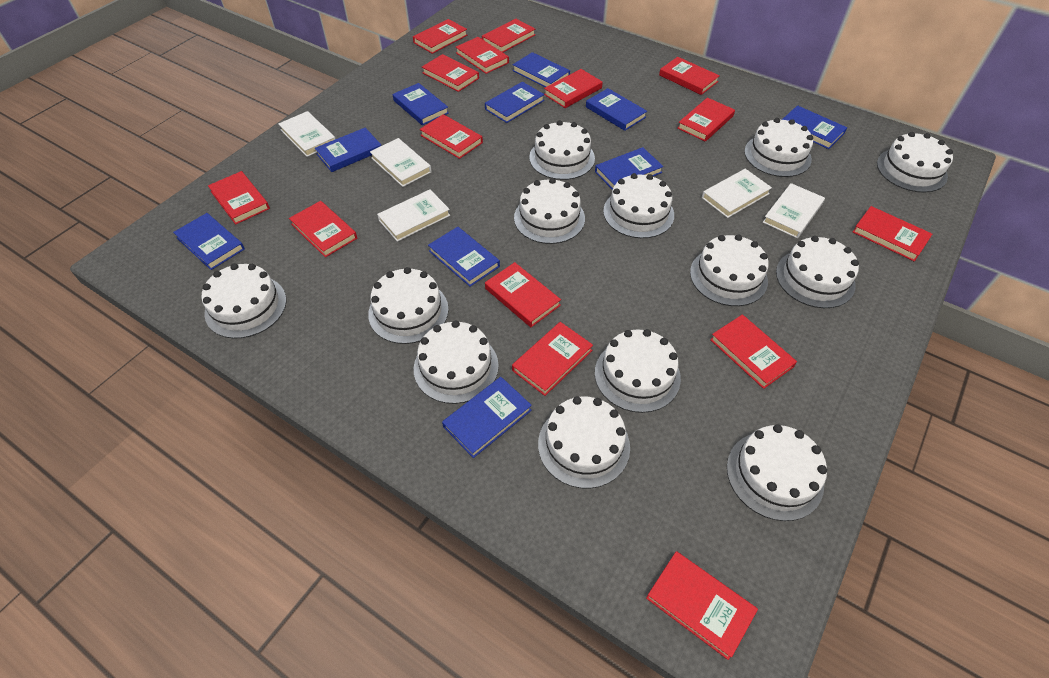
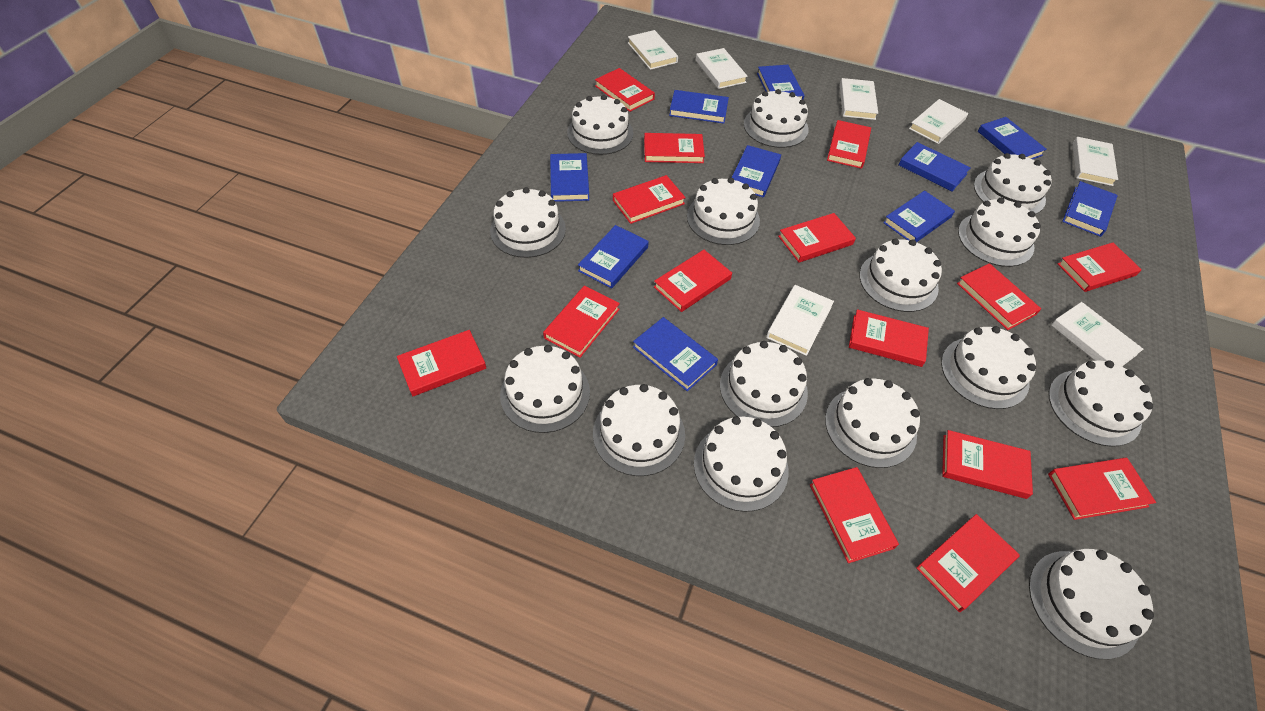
white book: [279,111,335,157] [370,138,432,187] [377,190,450,242] [702,169,772,218] [763,183,825,238] = 5 -> [628,30,678,70] [696,48,748,89] [766,285,834,356] [840,78,878,120] [909,99,968,144] [1051,302,1143,366] [1073,137,1118,186] = 7
white cake: [201,263,286,339] [368,267,449,344] [414,320,499,404] [514,178,585,244] [529,120,595,180] [538,396,630,489] [595,329,681,413] [603,173,674,238] [690,234,769,306] [727,424,827,521] [744,118,813,177] [776,236,859,308] [877,132,953,193] = 13 -> [490,187,566,258] [500,345,590,433] [567,95,633,155] [593,384,685,476] [687,178,760,245] [694,416,789,512] [720,341,808,427] [744,89,809,148] [825,378,920,468] [860,239,942,312] [941,326,1036,409] [958,198,1041,267] [974,153,1052,214] [1029,549,1154,659] [1049,360,1153,447] = 15

